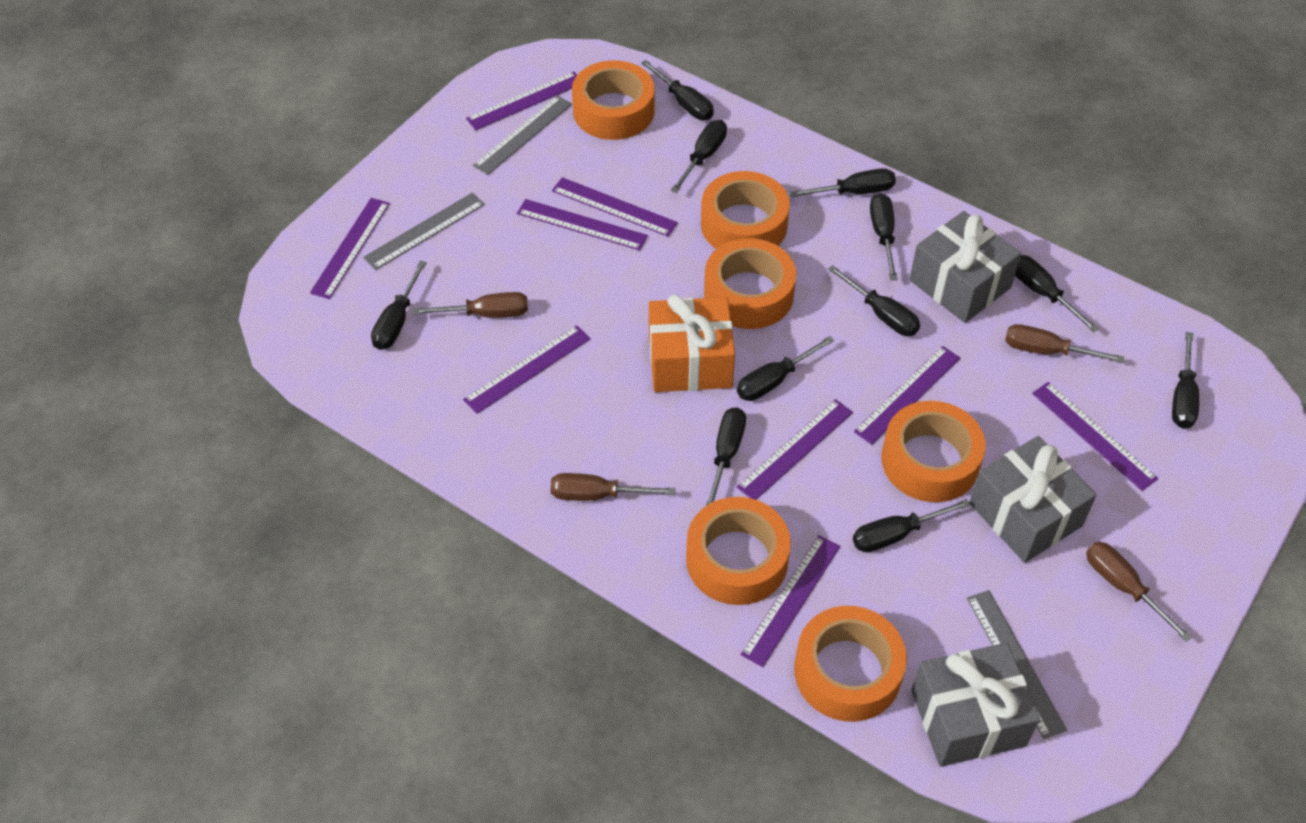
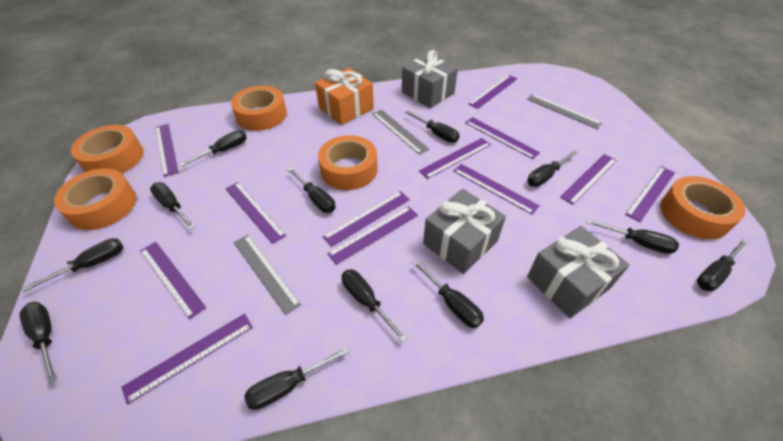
black screwdriver: [371,261,427,350] [641,60,714,120] [671,120,727,193] [706,407,746,506] [737,336,834,401] [790,168,896,197] [828,265,920,336] [853,499,971,552] [870,193,898,280] [1015,255,1099,332] [1172,332,1199,429] = 11 -> [19,302,57,384] [22,238,123,292] [150,182,195,229] [180,130,247,167] [244,347,350,410] [287,167,336,213] [342,269,407,342] [405,111,460,143] [411,259,484,328] [527,151,578,187] [587,219,679,254] [697,239,748,291] = 12
brown screwdriver: [413,292,528,318] [550,473,676,501] [1005,324,1124,363] [1086,542,1192,642] = 4 -> none = 0
orange tape: [572,60,654,140] [686,497,791,605] [701,171,790,249] [704,238,796,329] [794,606,907,722] [881,401,986,502] = 6 -> [54,168,136,230] [71,125,144,173] [231,86,287,131] [318,135,378,190] [660,176,746,239] = 5
purple ruler: [310,198,390,299] [463,325,590,414] [466,72,577,130] [517,199,648,250] [552,177,678,237] [737,399,853,500] [741,535,840,667] [854,346,960,445] [1032,382,1158,491] = 9 -> [121,314,253,405] [140,242,206,319] [155,124,179,177] [225,182,286,244] [323,191,410,247] [327,206,418,265] [419,138,491,179] [454,164,539,215] [465,117,540,159] [469,75,517,109] [560,154,617,205] [625,166,675,222] = 12

